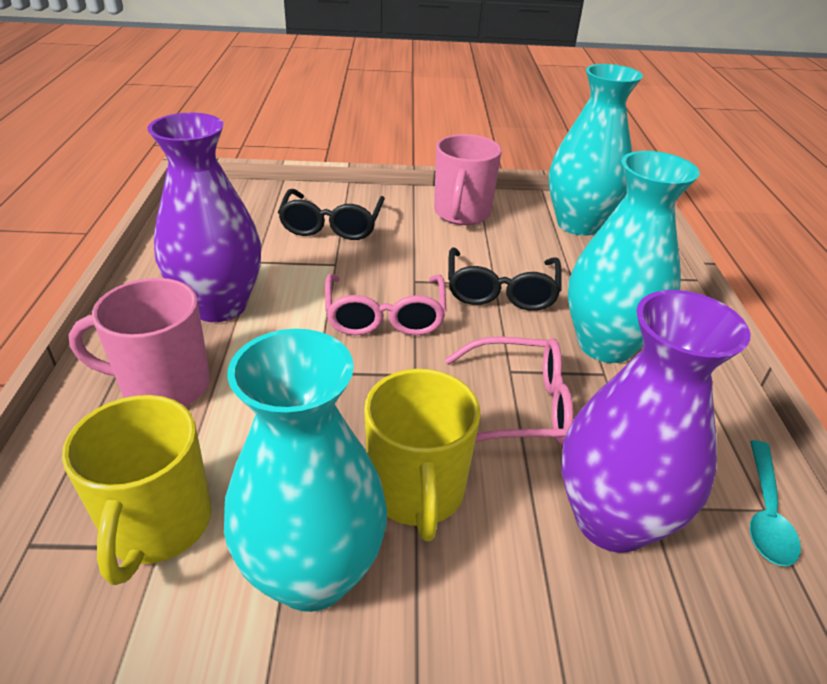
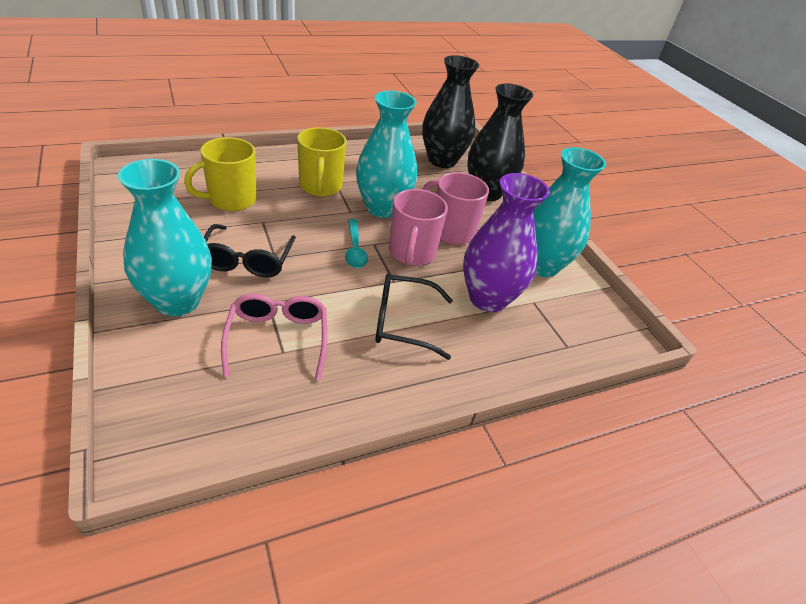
black vase: none = 0 -> [422,55,479,168] [467,84,533,201] = 2
pink glasses: [325,274,446,335] [445,336,573,446] = 2 -> [221,294,327,379] = 1
purple vase: [147,113,261,322] [561,290,751,553] = 2 -> [463,173,550,312] = 1

